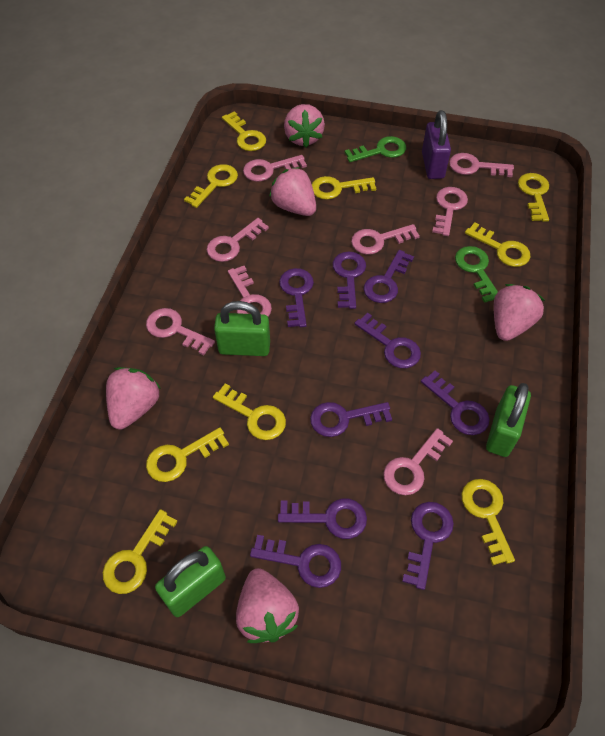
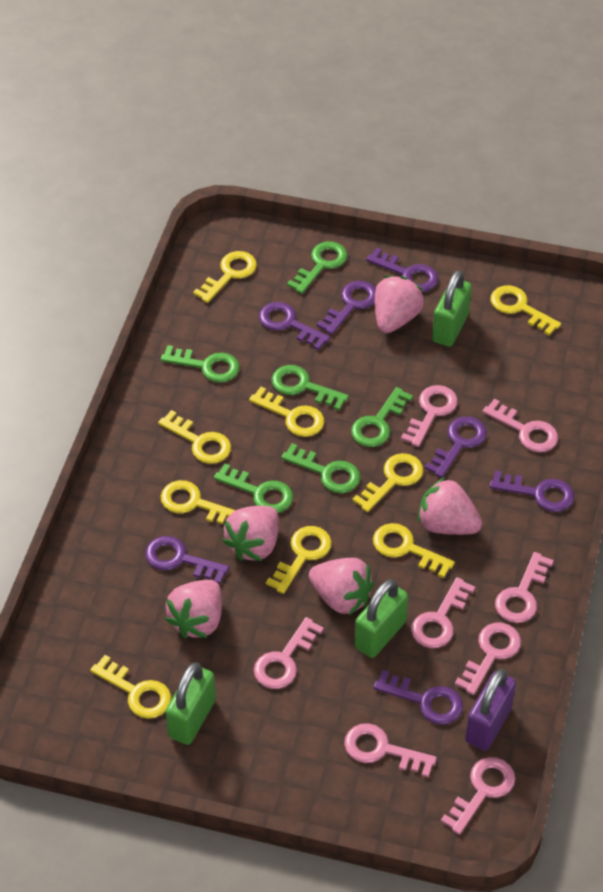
green key: [345,136,406,162] [455,246,498,303] = 2 -> [160,345,240,383] [214,463,293,513] [271,365,349,410] [281,443,361,493] [287,241,348,294] [351,387,413,447] = 6
purple key: [250,535,341,588] [278,499,367,539] [279,268,314,327] [310,402,392,437] [333,251,366,309] [354,313,421,368] [364,250,414,303] [402,502,454,590] [421,370,490,435] = 9 -> [145,536,229,584] [259,302,330,350] [317,281,376,335] [366,248,438,292] [373,670,463,725] [425,416,487,478] [489,471,574,512] = 7

